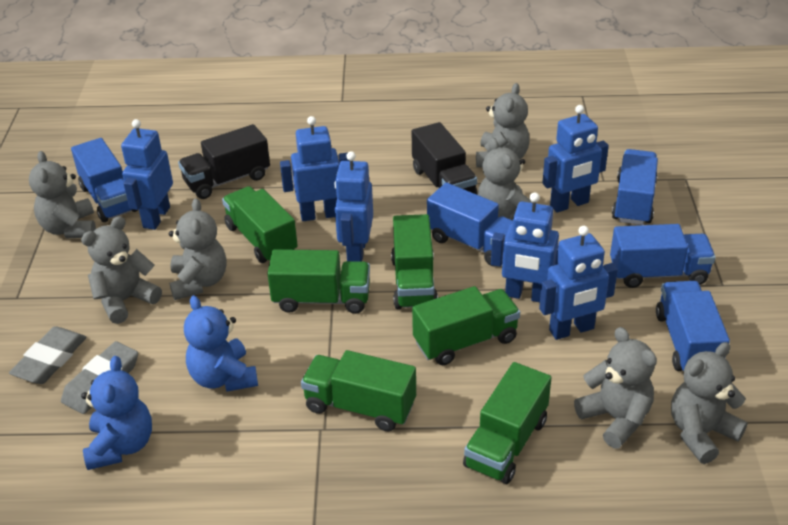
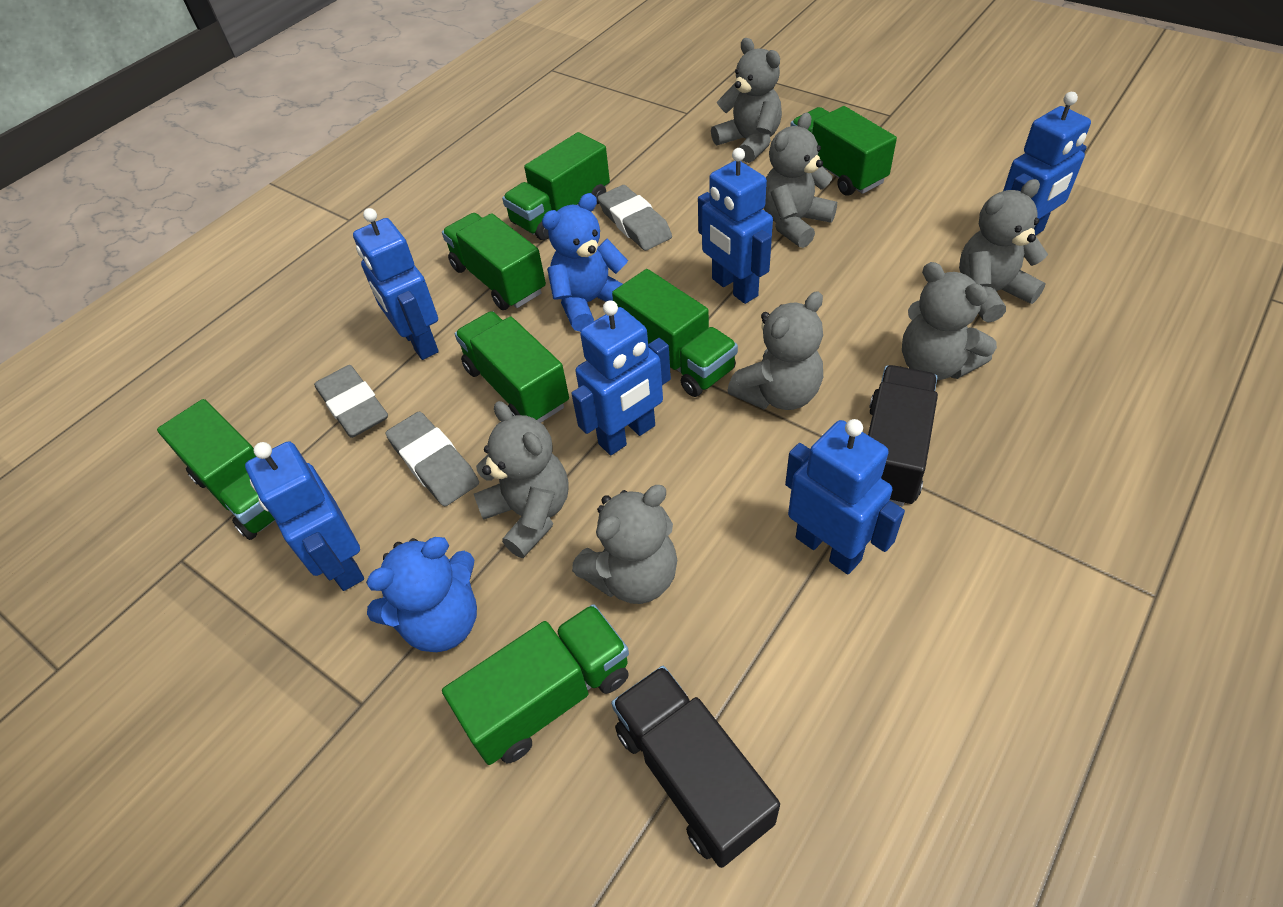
blue truck: [71,138,138,222] [427,183,513,266] [610,224,716,288] [612,149,658,225] [656,281,730,371] = 5 -> none = 0
green truck: [222,186,298,263] [267,249,370,314] [301,350,416,431] [391,214,438,309] [412,286,520,365] [463,362,551,484] = 6 -> [157,399,275,540] [442,213,546,310] [442,604,629,765] [455,311,569,423] [502,132,610,240] [612,269,738,397] [790,106,897,196] = 7
grey eraser: [9,327,87,384] [61,341,138,414] = 2 -> [314,365,388,438] [386,412,479,506] [598,185,672,251] = 3

